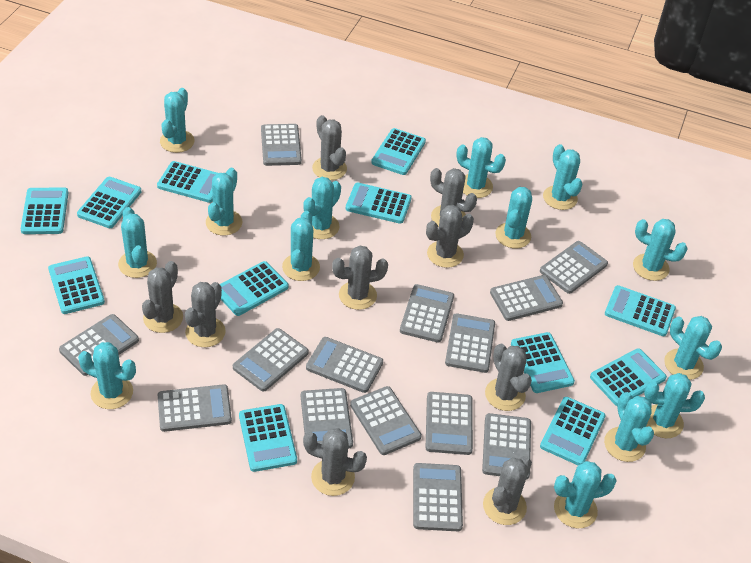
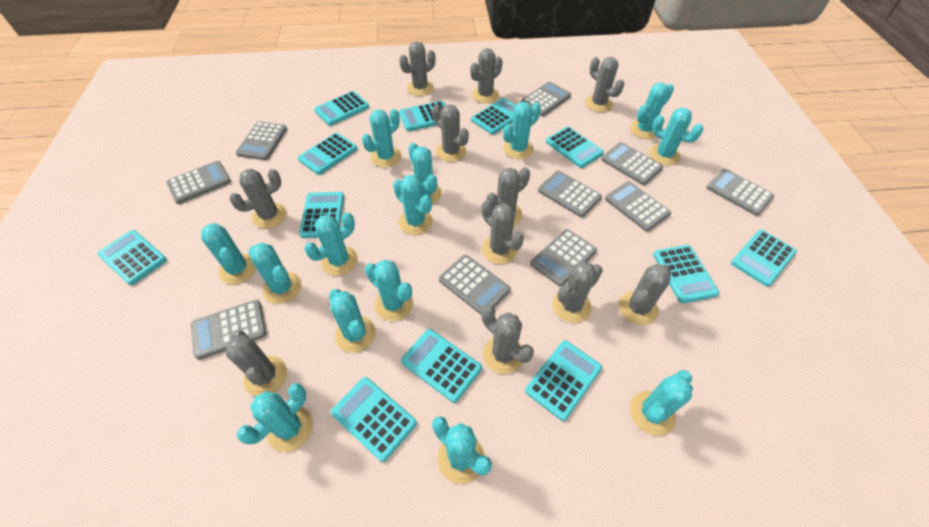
grey cactus: [142,261,183,333] [185,282,226,347] [303,428,367,496] [312,115,347,180] [332,245,388,310] [426,205,474,268] [430,168,477,227] [483,456,532,525] [485,344,532,411] = 9 -> [226,331,287,396] [229,169,286,229] [399,41,435,96] [432,104,469,162] [470,48,503,103] [482,200,524,264] [482,306,534,374] [487,167,530,226] [552,262,603,323] [585,57,624,112] [619,264,671,325] = 11
grey calculator: [59,314,139,376] [158,384,232,432] [233,328,309,392] [261,124,302,166] [301,388,353,448] [306,337,383,393] [350,386,422,455] [400,284,454,343] [413,463,463,531] [426,392,473,455] [445,313,495,373] [482,413,531,479] [490,275,563,321] [540,241,608,294] = 14 -> [167,161,231,204] [191,300,267,360] [236,121,287,160] [439,255,511,315] [521,82,571,116] [530,229,597,287] [538,171,602,217] [601,142,663,185] [605,181,671,232] [706,169,774,216] = 10

